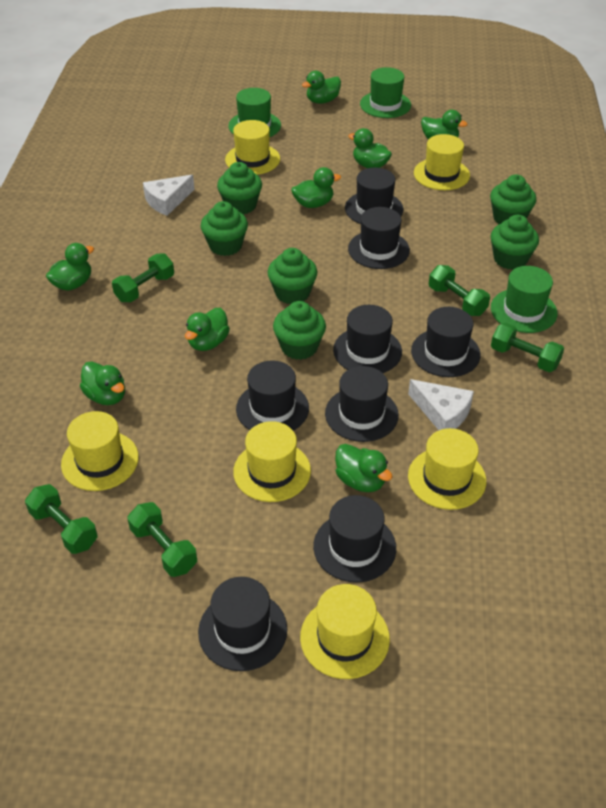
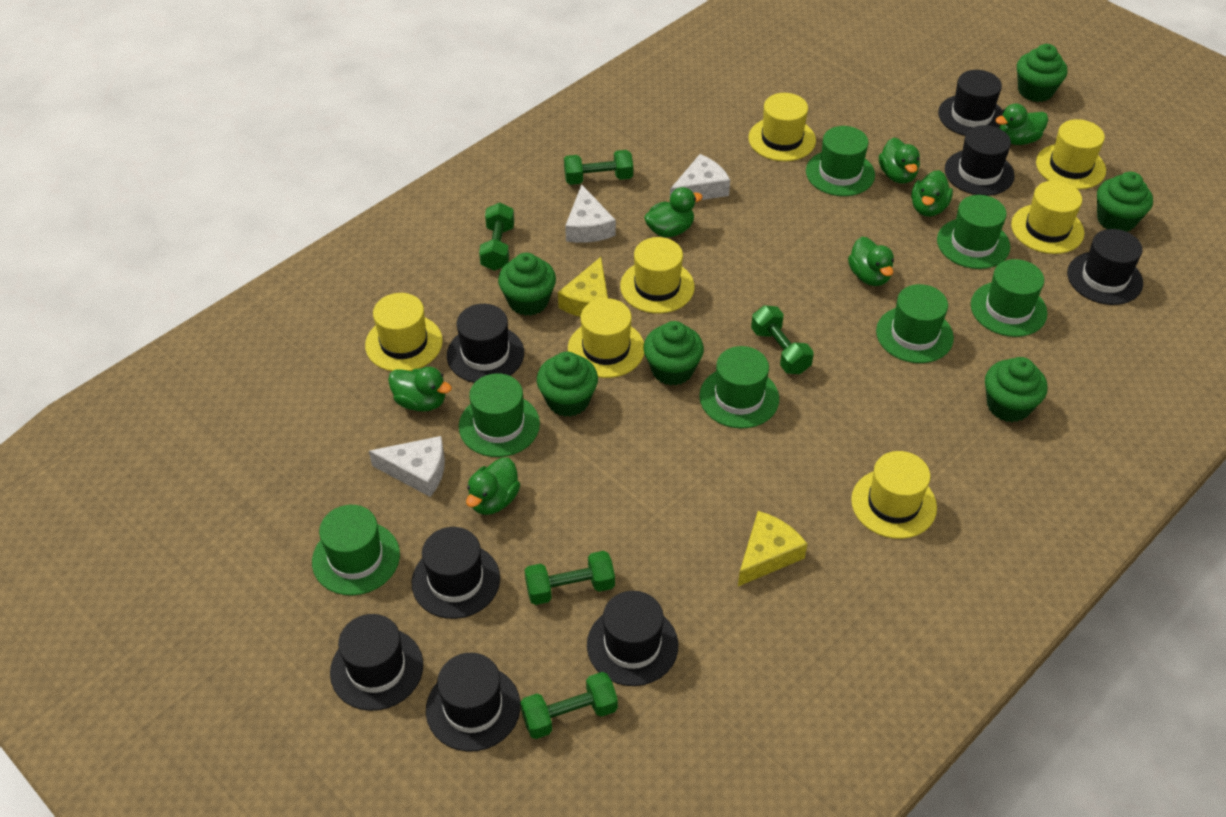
green duck: [46,243,94,291] [80,361,125,405] [185,308,230,351] [291,167,341,208] [302,71,341,104] [335,444,392,492] [348,128,392,168] [421,110,468,140] = 8 -> [388,367,452,412] [466,457,520,515] [644,187,703,237] [848,237,894,286] [879,137,920,184] [911,170,953,217] [995,103,1048,145] = 7
green hat: [228,88,281,137] [360,67,411,118] [491,266,557,333] = 3 -> [312,505,400,596] [459,373,540,457] [699,346,779,428] [806,126,875,196] [876,284,954,363] [937,195,1010,269] [971,259,1048,337] = 7
white cheese: [143,175,194,216] [408,379,474,430] = 2 -> [369,436,445,497] [565,184,616,243] [670,154,730,200] = 3
yellow cheese: none = 0 -> [558,257,608,317] [738,511,807,586] = 2
yellow hat: [61,411,139,491] [225,120,280,175] [233,421,311,502] [300,584,390,679] [408,428,486,510] [414,134,470,190] = 6 -> [365,293,443,371] [568,298,644,378] [620,237,695,314] [749,93,816,161] [851,451,937,539] [1011,181,1084,254] [1036,119,1106,190] = 7

